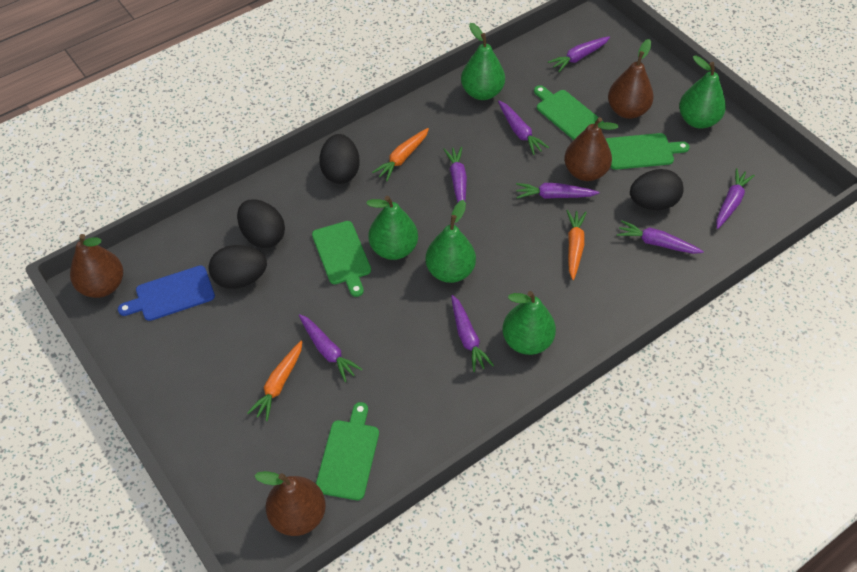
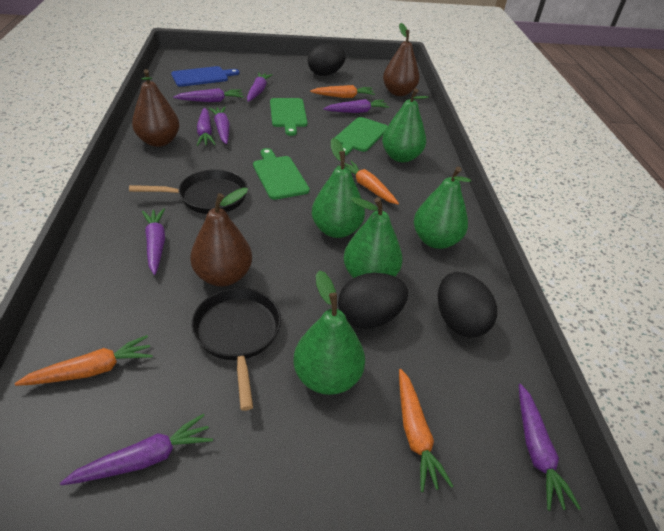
black egg: [209,245,267,289] [237,199,285,248] [319,134,360,184] [630,169,684,210] = 4 -> [308,44,346,76] [338,273,408,329] [438,272,497,338] = 3
black pan: none = 0 -> [129,169,248,214] [191,288,281,411] = 2
brown pear: [70,234,123,298] [255,471,326,536] [564,117,618,181] [608,39,654,119] = 4 -> [132,69,180,147] [190,188,252,286] [383,23,419,96] = 3
green cutting board: [312,221,371,297] [316,402,379,500] [534,85,604,140] [606,133,690,170] = 4 -> [253,148,310,200] [270,98,307,136] [335,117,388,155] = 3
orange carrot: [247,341,302,421] [372,128,429,181] [566,210,587,280] = 3 -> [14,335,153,386] [310,85,375,98] [337,161,399,205] [399,369,454,492] = 4

